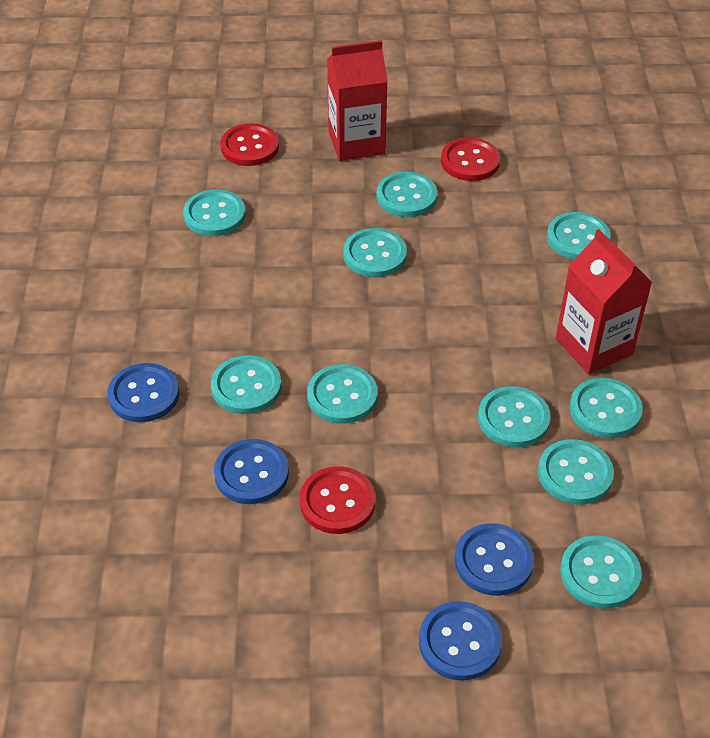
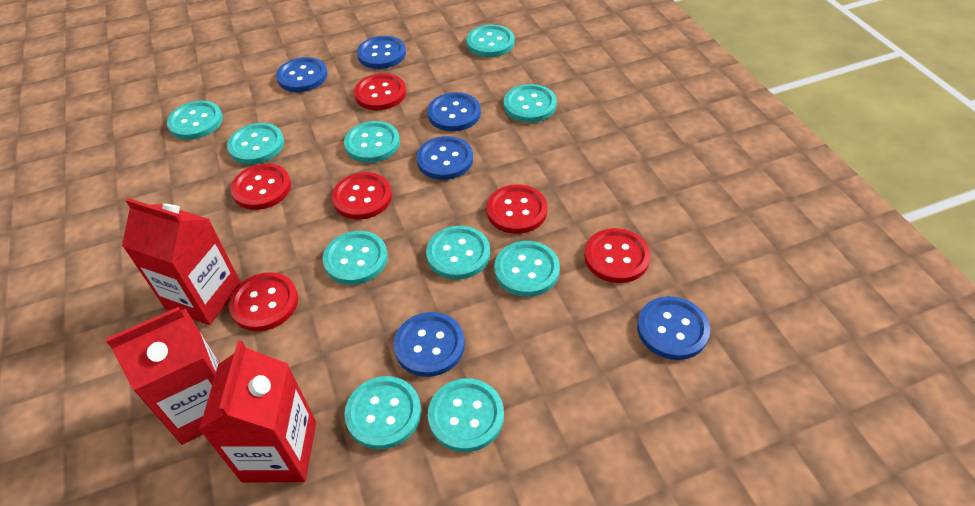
blue button: [108,363,179,422] [214,439,289,504] [419,601,502,681] [455,523,534,596] = 4 -> [276,57,328,92] [357,36,406,69] [394,312,465,377] [416,136,473,180] [427,92,481,131] [637,296,710,360] = 6
red button: [220,123,279,166] [300,466,375,534] [441,138,500,181] = 3 -> [229,272,298,331] [231,164,291,210] [332,172,392,220] [354,73,406,110] [486,185,547,234] [584,228,650,283] = 6
red carton: [327,40,388,161] [556,229,652,375] = 2 -> [105,307,220,445] [122,198,241,325] [199,341,316,482] = 3

